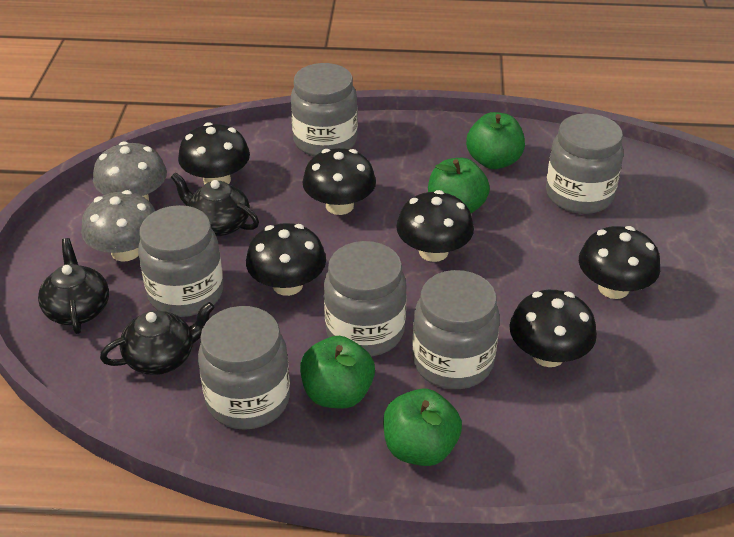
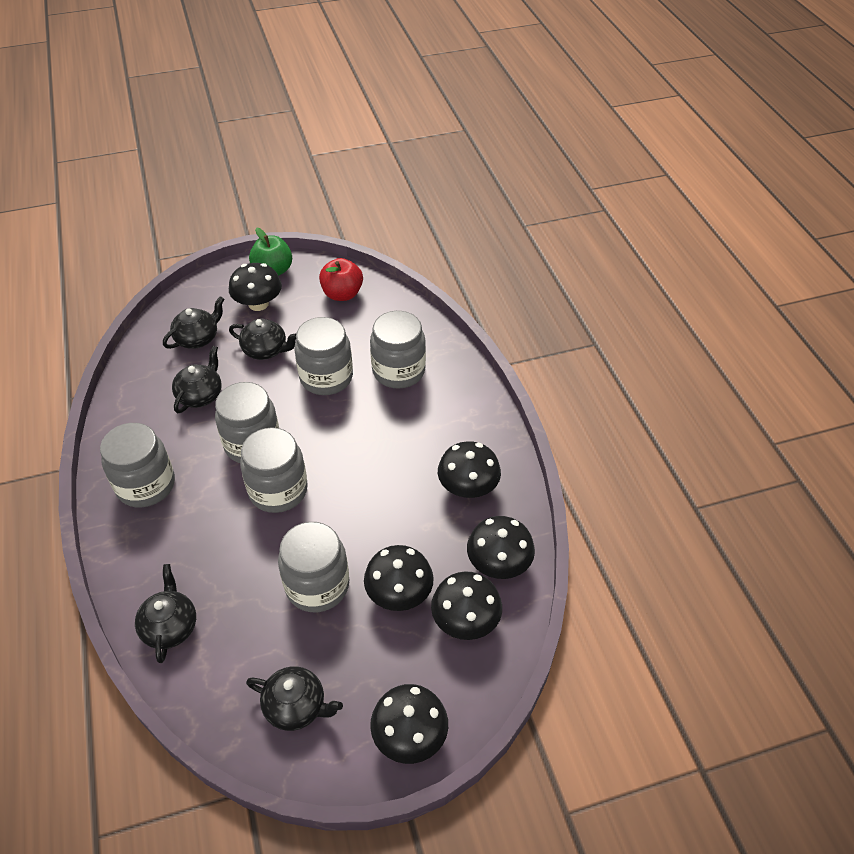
black teapot: [38,238,109,334] [100,302,215,375] [171,172,259,236] = 3 -> [135,564,196,663] [163,296,224,349] [172,346,222,413] [229,319,296,360] [246,666,343,731] = 5
green apple: [300,336,375,408] [383,389,462,466] [428,158,490,213] [466,112,525,169] = 4 -> [249,228,292,276] = 1
grey mushroom: [81,190,155,262] [93,141,167,201] = 2 -> none = 0
red apple: none = 0 -> [319,258,363,301] = 1

